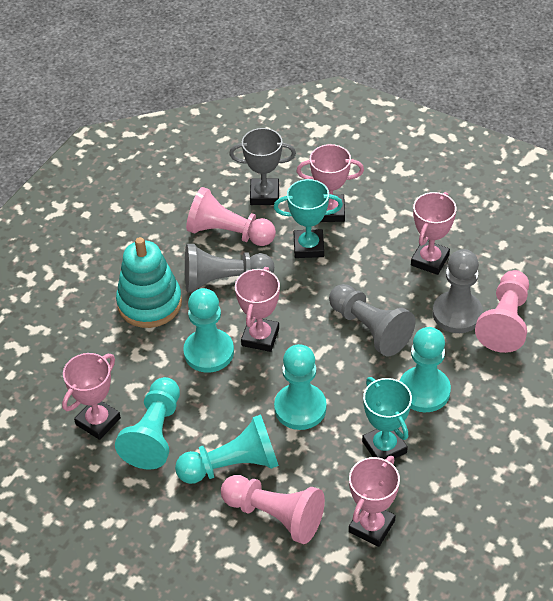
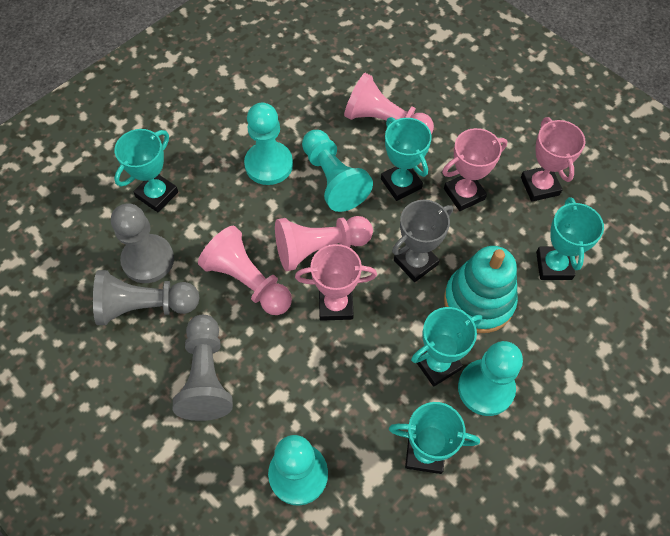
pink trophy: [62,353,121,440] [235,267,280,352] [296,144,364,222] [349,456,400,547] [411,192,457,275] = 5 -> [295,244,377,321] [442,128,507,211] [521,117,586,202] = 3
turquoise pawn: [115,377,180,469] [175,414,279,484] [183,288,234,372] [274,344,327,430] [400,327,451,412] = 5 -> [244,103,293,185] [268,435,328,506] [302,130,373,212] [458,341,523,416] = 4
turquoise trophy: [274,179,343,258] [362,377,412,459] = 2 -> [114,129,178,212] [381,117,432,201] [389,402,480,474] [411,307,482,387] [536,197,604,280] = 5

